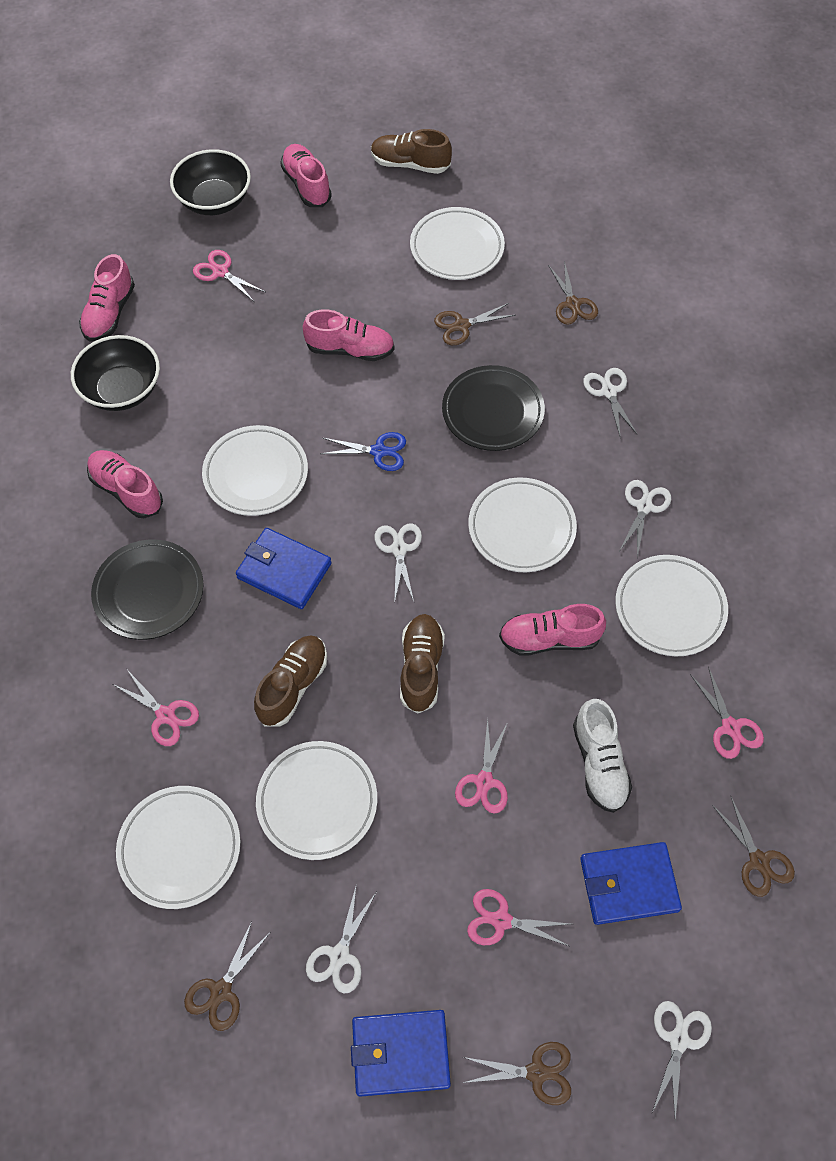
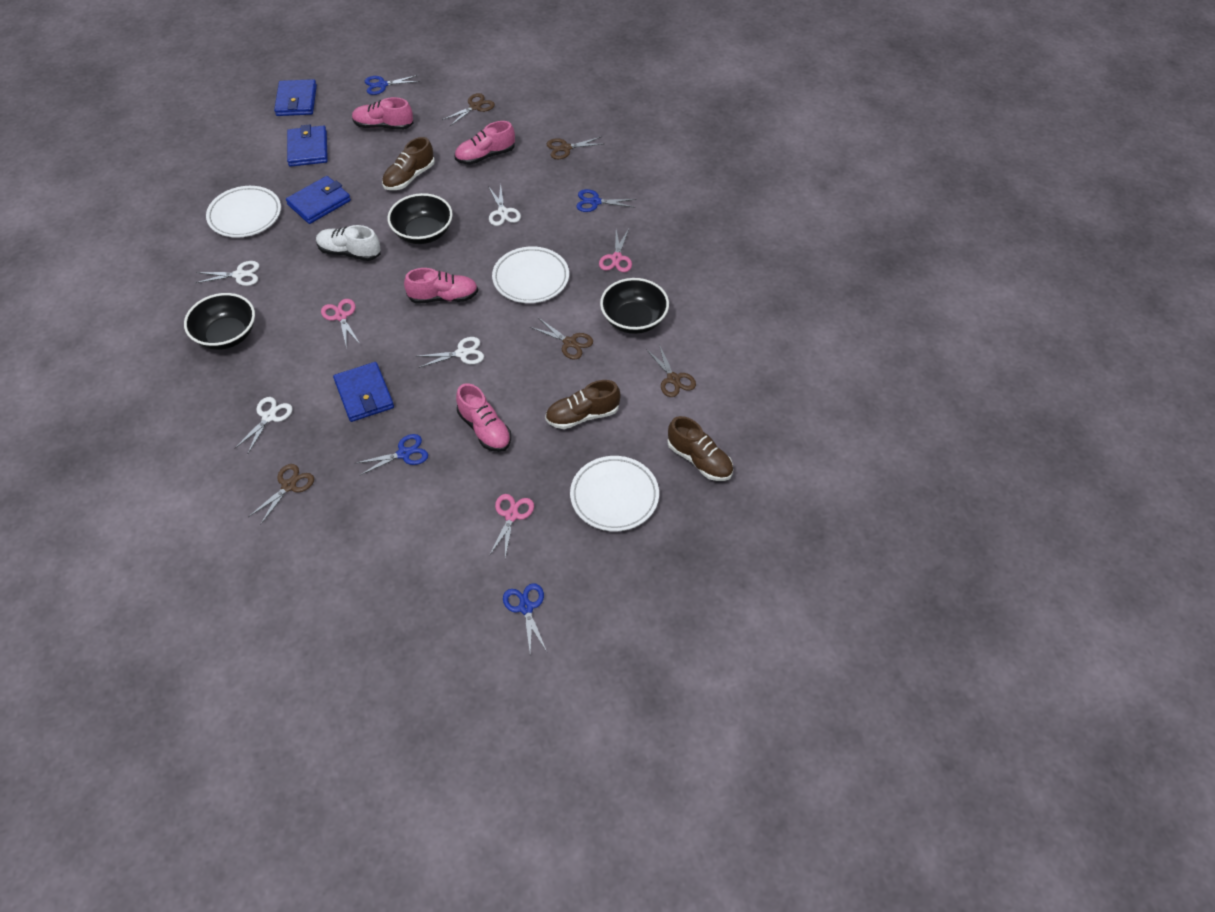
black bowl: [71,335,160,411] [170,149,251,215] = 2 -> [184,293,255,350] [387,193,453,244] [600,278,669,334] = 3
black plate: [91,539,204,640] [442,365,545,451] = 2 -> none = 0
blue scissors: [320,432,406,471] = 1 -> [356,434,428,476] [365,75,420,95] [503,583,547,653] [576,189,636,212] = 4
blue wallet: [236,528,332,609] [351,1010,451,1097] [580,842,682,925] = 3 -> [274,79,317,116] [286,176,351,224] [287,125,328,167] [333,362,394,422] = 4
pink scissors: [113,671,199,746] [193,250,265,301] [455,719,508,814] [467,889,569,946] [690,666,764,759] = 5 -> [321,299,360,349] [489,494,534,558] [599,229,632,272] = 3
pink shoe: [79,254,135,342] [87,450,163,518] [280,144,332,207] [303,310,395,361] [499,604,606,656] = 5 -> [352,97,414,130] [404,268,478,304] [455,121,515,165] [456,383,511,452] = 4
white plate: [116,786,241,909] [202,425,308,516] [256,741,377,860] [410,207,505,280] [468,477,577,572] [615,555,728,656] = 6 -> [206,186,281,238] [492,246,569,303] [570,456,659,531] = 3
white scissors: [306,883,376,993] [374,523,422,604] [583,368,638,436] [620,480,671,558] [652,1001,712,1120] = 5 -> [195,261,259,286] [234,397,293,455] [416,337,484,368] [488,184,521,226] = 4

